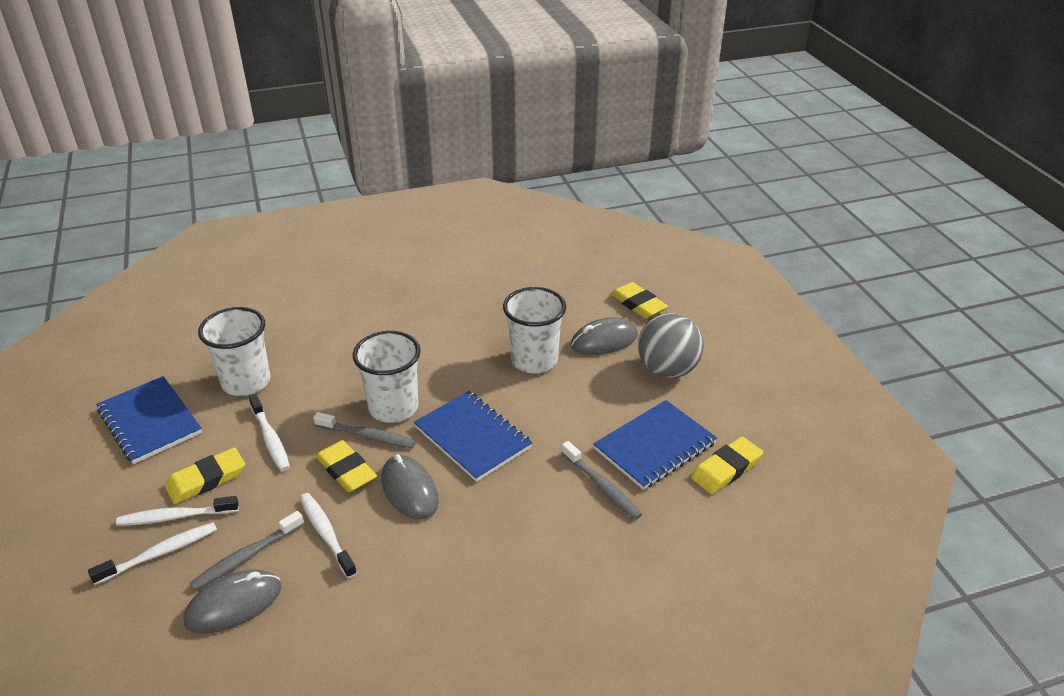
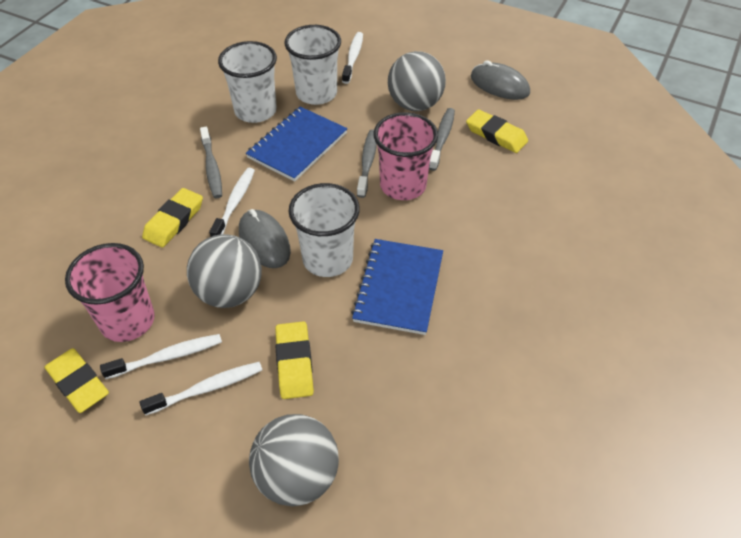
blue notebook: [96,376,202,464] [414,391,533,482] [593,400,717,490] = 3 -> [246,107,348,182] [351,239,443,335] = 2
grey ball: [638,313,704,378] = 1 -> [187,234,262,308] [249,414,339,506] [388,51,446,111] = 3
grey mouse: [184,570,281,633] [381,454,439,520] [570,317,638,355] = 3 -> [239,209,291,268] [471,60,530,100] = 2
pink cup: none = 0 -> [65,243,155,342] [373,112,438,200] = 2

